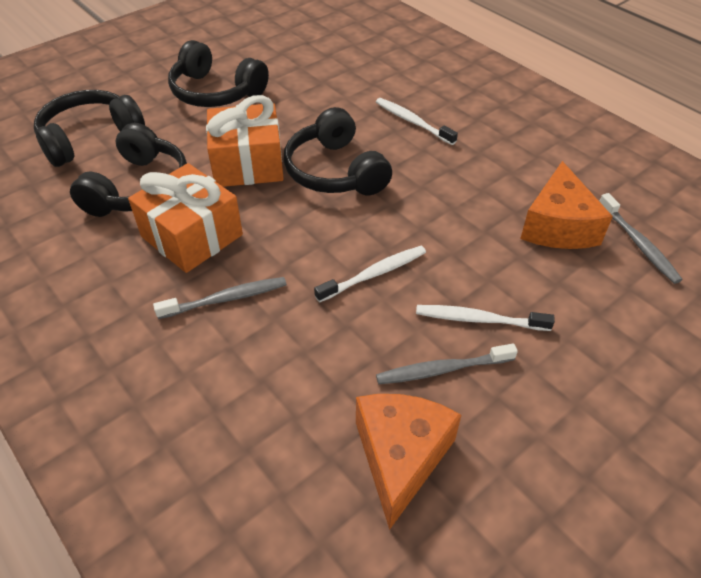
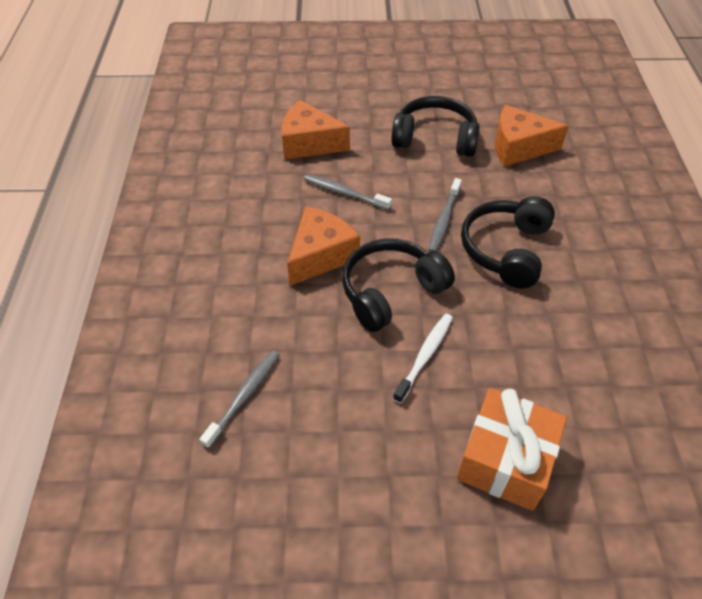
black headphones: [34,90,145,167] [70,123,187,217] [168,40,269,107] [284,107,392,195] = 4 -> [342,238,455,332] [391,96,480,157] [461,196,555,288] = 3
orange cheese: [356,394,461,530] [520,161,613,249] = 2 -> [281,100,350,160] [287,206,360,286] [495,105,569,167] = 3
orange gift: [128,163,243,273] [206,95,284,187] = 2 -> [457,388,567,511] = 1
white toothbrush: [314,246,426,303] [376,98,458,145] [416,305,555,331] = 3 -> [393,314,453,404] = 1

